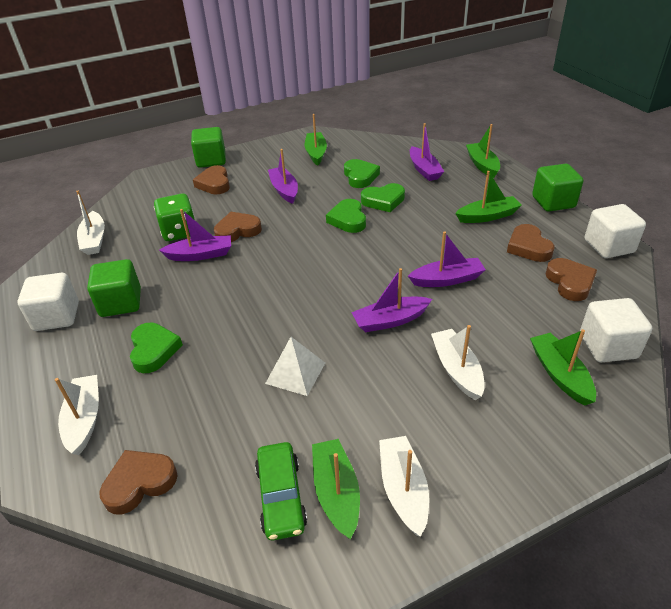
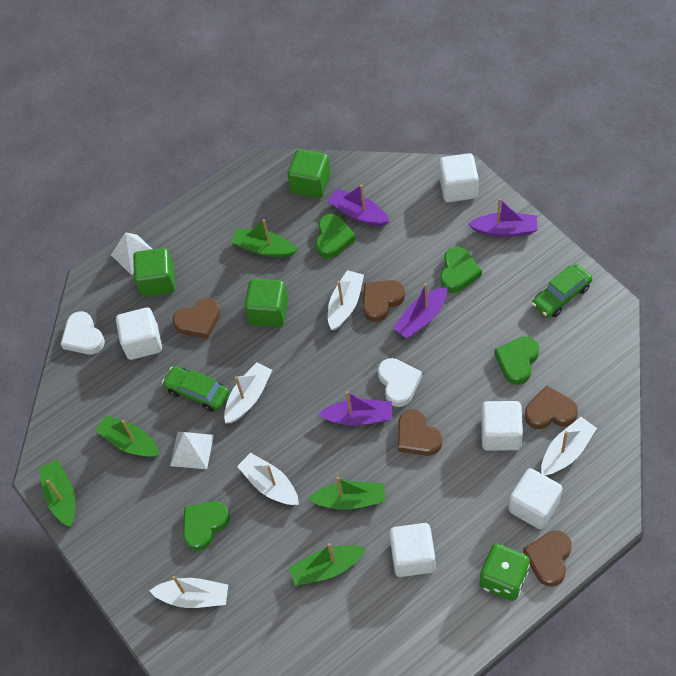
green car: [255,442,307,540] = 1 -> [162,366,229,412] [532,264,592,318] = 2
purple boat: [159,209,231,261] [268,149,298,204] [351,268,432,332] [408,232,486,287] [410,123,444,181] = 5 -> [318,391,392,426] [328,185,390,226] [393,283,447,339] [468,198,538,237] = 4
white boat: [55,375,99,455] [76,191,105,255] [379,436,429,537] [431,325,485,400] = 4 -> [150,576,228,608] [224,362,272,423] [237,453,299,505] [328,270,364,330] [541,417,597,476] = 5
white cube: [17,273,79,331] [580,298,652,362] [585,204,646,258] = 3 -> [116,308,162,360] [389,523,436,577] [439,153,478,202] [481,401,523,451] [509,468,563,529] = 5
white heart: none = 0 -> [61,311,105,354] [378,358,422,407] = 2
white pyramid: [265,337,325,396] = 1 -> [111,232,152,275] [170,432,214,469] = 2

